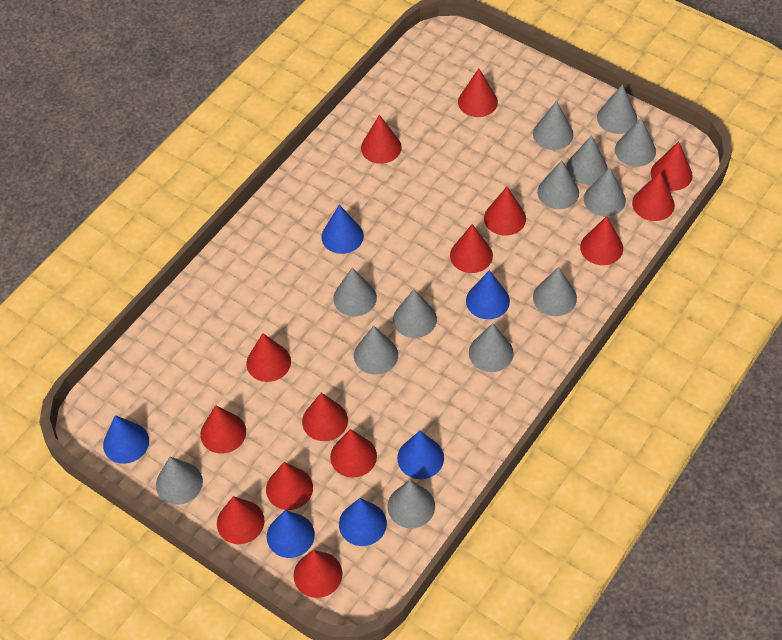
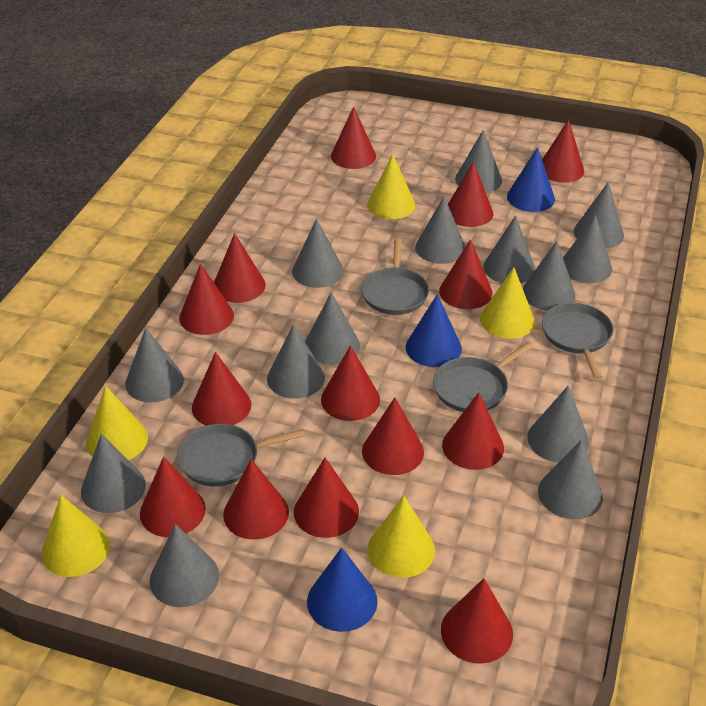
blue cone: [103,415,149,464] [267,510,315,558] [321,205,364,254] [339,498,387,546] [397,431,444,479] [466,270,510,319] = 6 -> [307,547,377,632] [406,294,462,367] [507,147,555,212] = 3
grey cone: [156,457,203,505] [333,268,377,316] [354,326,398,375] [387,480,435,528] [393,289,437,338] [469,323,514,372] [533,101,574,150] [533,267,577,316] [537,160,579,209] [566,135,608,185] [584,167,626,217] [597,85,637,134] [615,117,656,167] = 13 -> [81,434,146,513] [125,328,184,403] [150,524,219,607] [267,324,325,399] [292,219,344,288] [305,292,360,365] [415,197,465,264] [455,130,502,193] [483,216,535,283] [523,241,575,311] [527,386,589,463] [538,439,603,519] [563,215,612,283] [574,182,624,249] = 14
grey pan: none = 0 -> [177,424,305,487] [361,239,429,315] [433,342,533,412] [542,303,613,379] = 4
yellow cone: none = 0 -> [41,495,110,577] [86,386,148,460] [367,154,415,219] [368,496,435,578] [480,267,535,339] = 5

